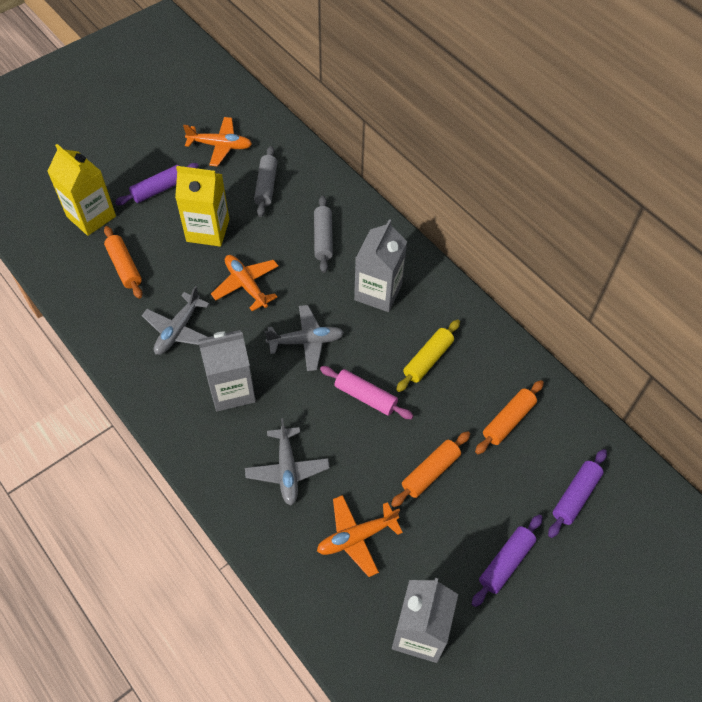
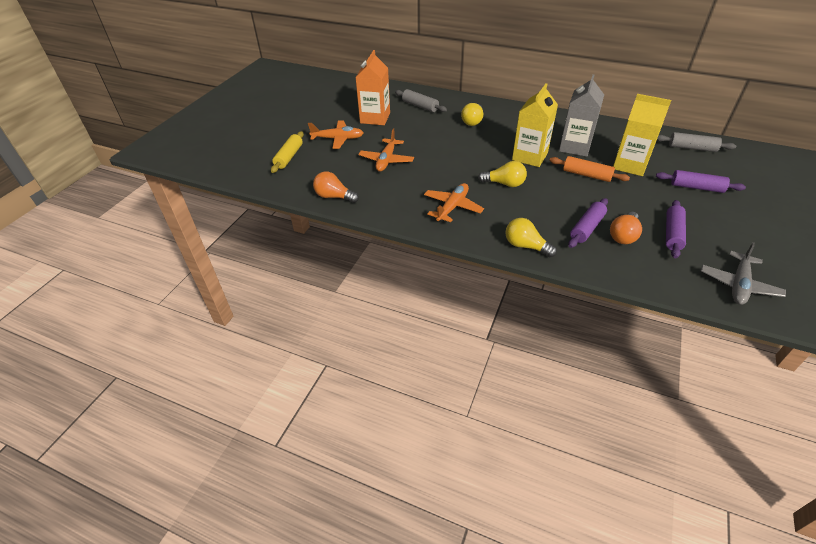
grey carton: [198,330,256,412] [354,219,407,312] [392,578,458,663] = 3 -> [559,74,604,157] = 1
grey plane: [142,286,210,355] [245,418,330,505] [265,305,344,371] = 3 -> [701,242,786,305] = 1
orange carton: none = 0 -> [355,50,390,125] = 1
orange light bulb: none = 0 -> [313,171,359,203] [610,212,642,244] = 2
orange rolling pin: [104,226,142,299] [391,431,470,507] [475,380,544,454] = 3 -> [550,156,630,182] = 1
pink rolling pin: [320,366,413,419] = 1 -> none = 0
yellow light bulb: none = 0 -> [461,103,483,126] [478,161,527,187] [505,218,557,257] = 3

